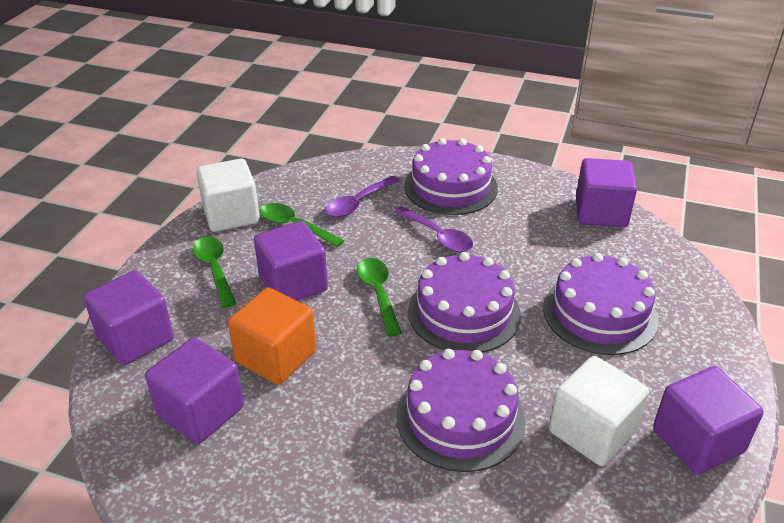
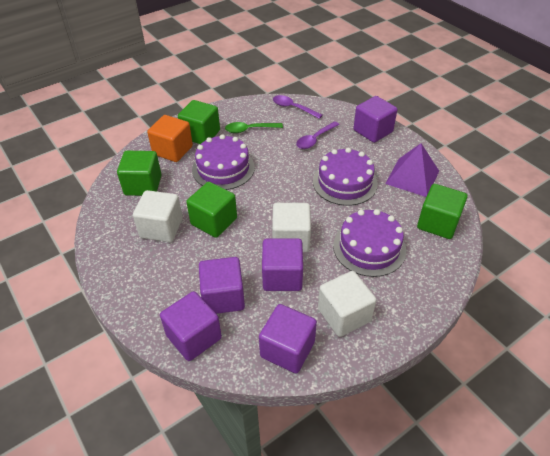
green cube: none = 0 -> [117,151,162,196] [178,100,220,144] [186,182,237,238] [417,184,468,239] = 4
green spoon: [193,236,236,308] [260,203,344,247] [357,258,402,336] = 3 -> [225,122,283,133] = 1
purple cake: [396,349,526,472] [404,138,498,215] [408,252,521,353] [543,253,658,355] = 4 -> [192,134,255,190] [313,148,378,206] [333,209,406,277] = 3
purple pyramid: none = 0 -> [385,143,439,197] = 1
white cube: [196,159,260,232] [549,356,649,466] = 2 -> [133,190,183,242] [272,203,311,252] [318,271,376,337] = 3

